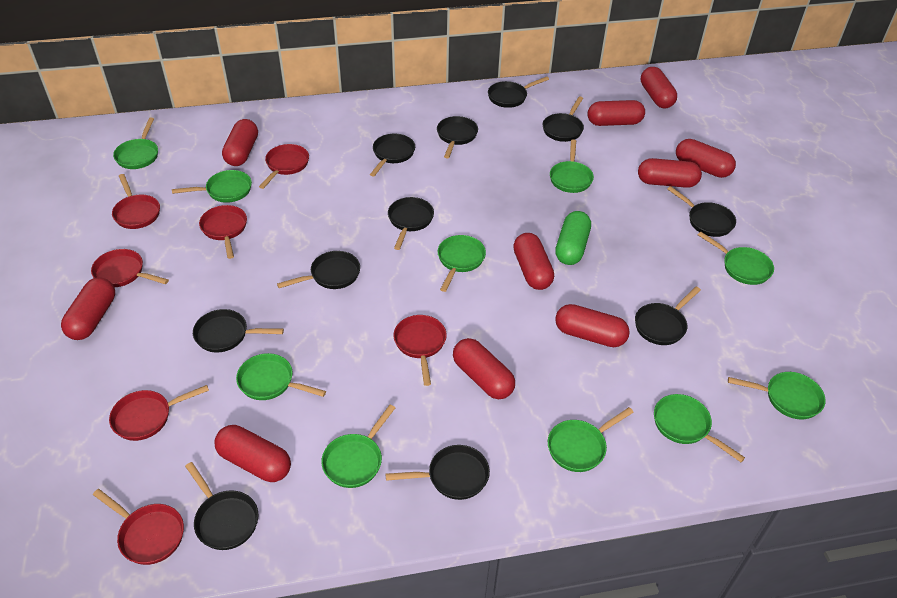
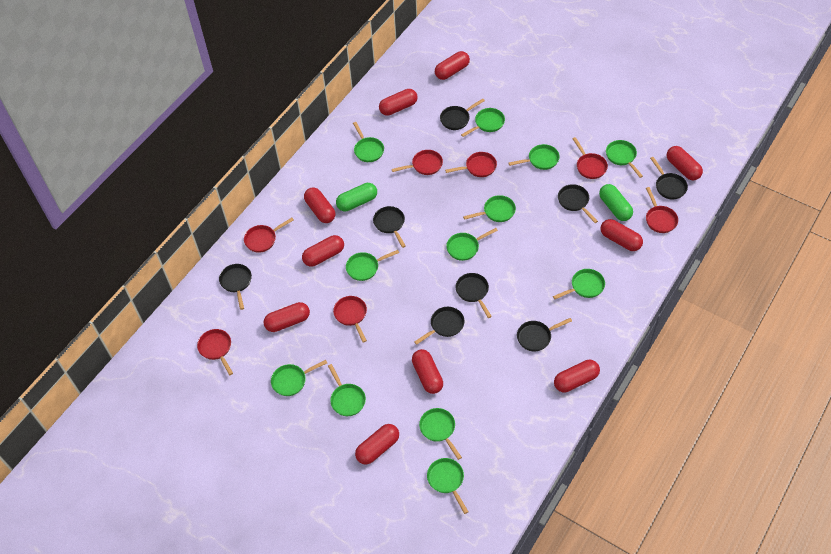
black pan: [185,462,259,550] [193,309,284,352] [277,251,360,289] [370,134,415,177] [386,445,490,500] [388,197,434,250] [437,116,478,159] [488,76,549,108] [543,97,584,142] [635,287,701,345] [667,186,736,237] = 11 -> [219,264,252,310] [373,206,406,248] [414,307,465,345] [440,98,485,130] [456,273,492,318] [517,318,572,352] [558,184,598,223] [650,157,688,199] = 8
green capsule: [555,211,591,265] = 1 -> [336,183,377,211] [599,184,633,221] = 2
green pan: [113,118,158,169] [172,170,252,203] [236,353,326,400] [321,405,395,488] [438,235,486,292] [548,407,634,472] [550,139,594,193] [654,394,745,462] [698,232,774,285] [728,372,825,420] = 10 -> [271,360,327,396] [328,364,366,416] [346,250,399,281] [353,122,384,162] [419,408,462,460] [427,458,468,514] [446,228,498,261] [461,108,505,137] [463,195,516,222] [508,144,560,170] [553,269,605,299] [606,140,643,178] = 12

